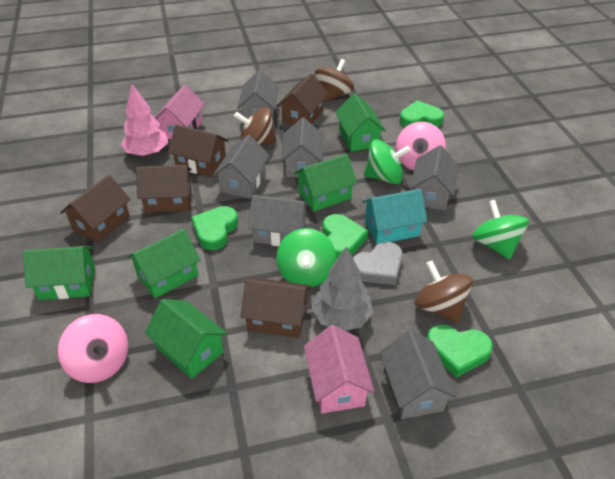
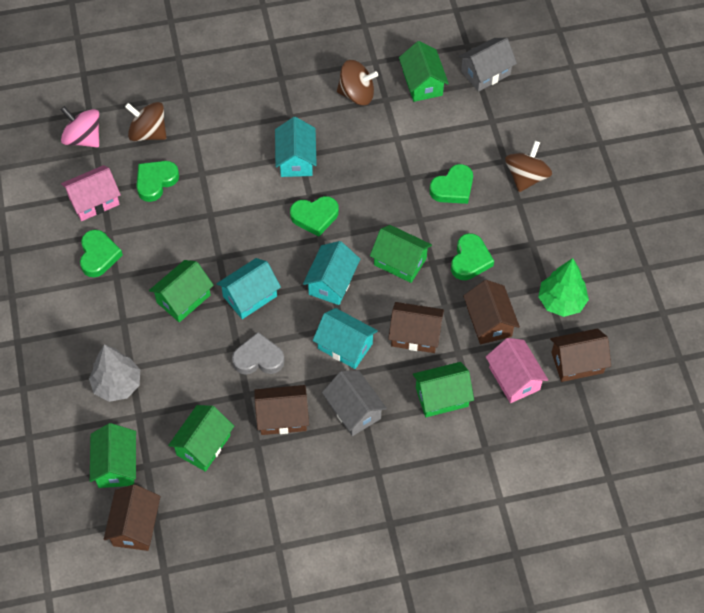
green heart: [191,206,238,250] [322,214,368,260] [400,100,444,127] [427,324,493,378] = 4 -> [80,230,123,277] [136,161,179,202] [290,196,339,237] [429,164,473,204] [451,233,494,280] = 5
green house: [23,246,95,300] [127,229,200,298] [145,299,228,379] [294,154,357,212] [335,93,386,152] = 5 -> [90,423,136,488] [149,260,214,322] [168,405,234,472] [370,225,432,283] [399,41,449,102] [413,362,474,417] = 6
green spinning top: [276,228,336,287] [364,140,410,184] [472,200,529,259] = 3 -> none = 0
green tree: none = 0 -> [538,258,589,317] = 1
grey house: [213,135,270,199] [237,70,279,119] [248,195,309,246] [280,117,323,177] [380,330,457,419] [410,145,459,210] = 6 -> [322,370,387,436] [458,38,517,92] = 2
pink spinning top: [58,314,128,383] [396,122,446,170] = 2 -> [61,106,99,148] = 1
pink tree: [121,84,168,156] = 1 -> none = 0
turquoise house: [362,189,427,244] = 1 -> [217,258,281,319] [275,117,317,177] [303,241,360,305] [313,308,378,369] = 4

